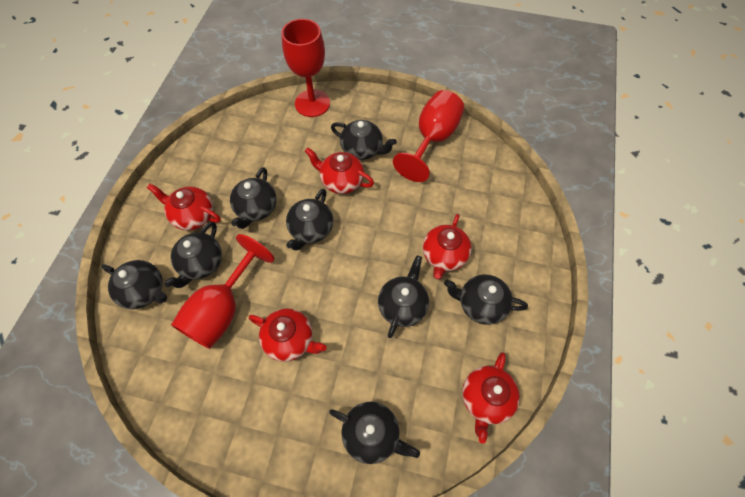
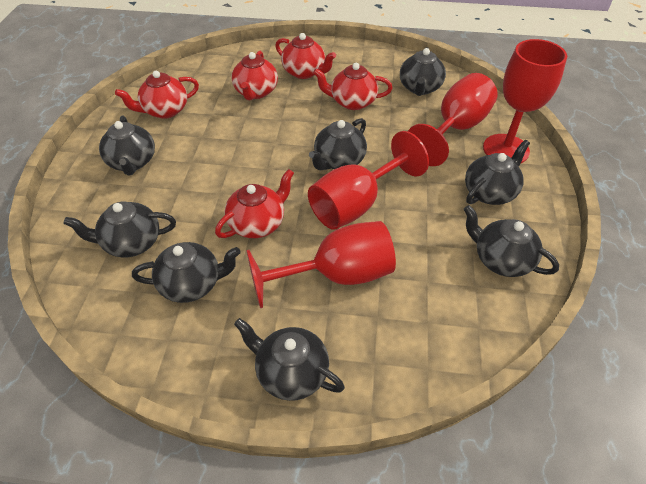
red goblet: [171,234,274,349] [281,19,330,117] [393,90,464,182] = 3 -> [246,221,396,308] [308,131,429,230] [408,73,498,166] [483,39,567,164] = 4

